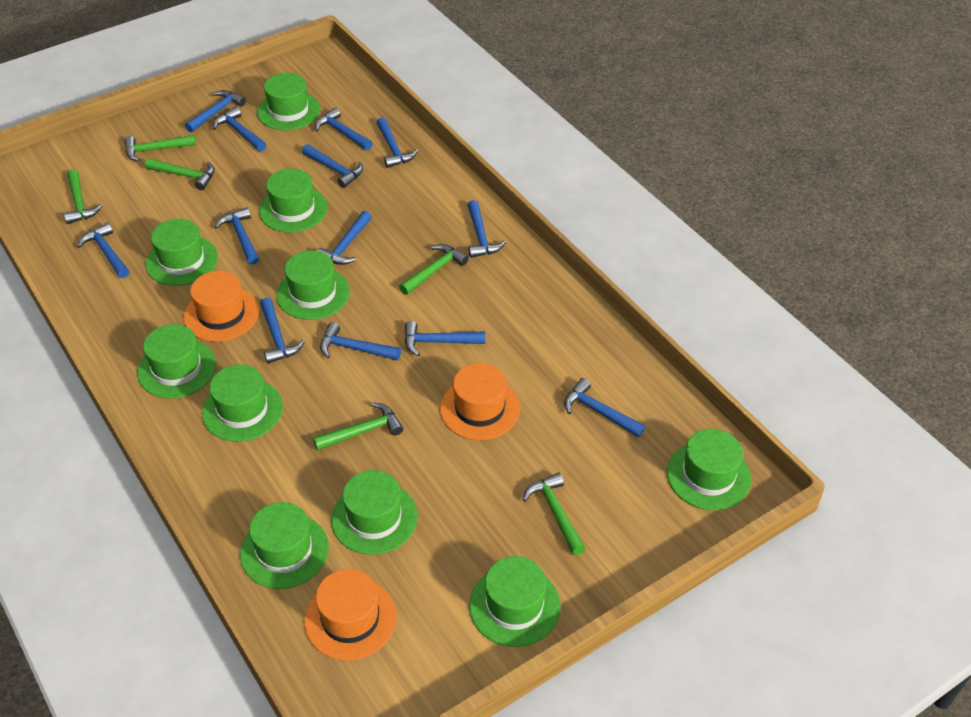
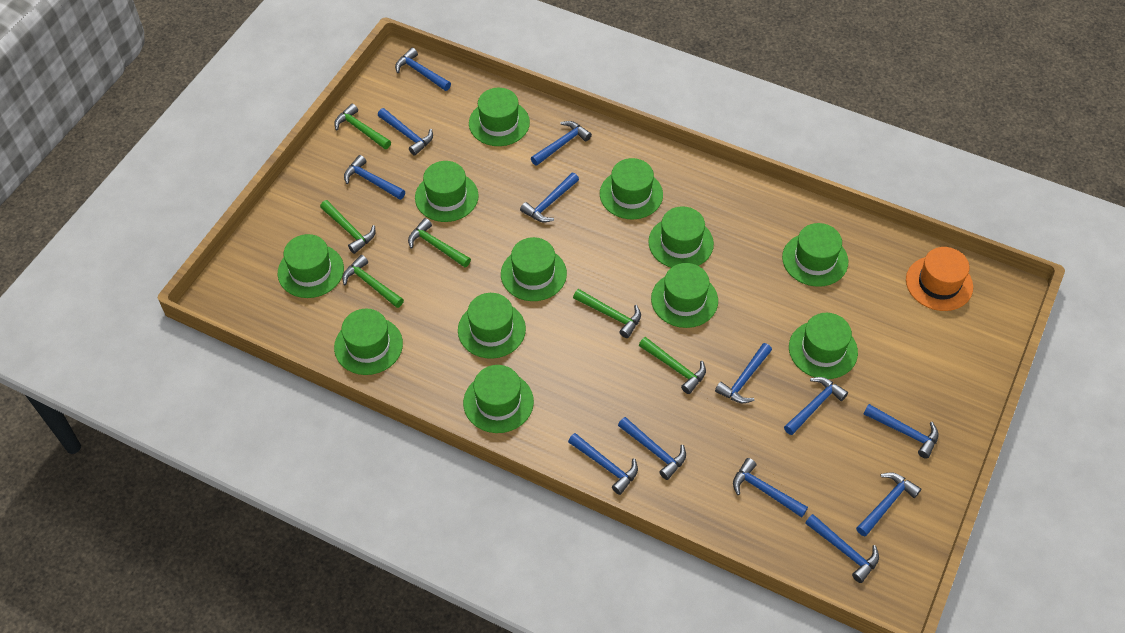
green hat: [137,324,216,399] [145,219,218,286] [202,365,283,442] [240,502,329,589] [257,73,320,130] [259,169,328,232] [276,251,350,320] [331,470,418,555] [469,556,560,647] [667,429,751,510] = 10 -> [278,234,344,298] [334,308,403,375] [415,161,479,222] [458,293,526,359] [463,365,534,433] [469,88,530,146] [501,237,567,301] [600,158,663,219] [648,206,714,268] [651,263,718,328] [782,223,848,287] [789,313,858,379] = 12
orange hat: [184,271,259,342] [304,569,397,661] [440,363,520,440] = 3 -> [906,247,973,311] = 1

